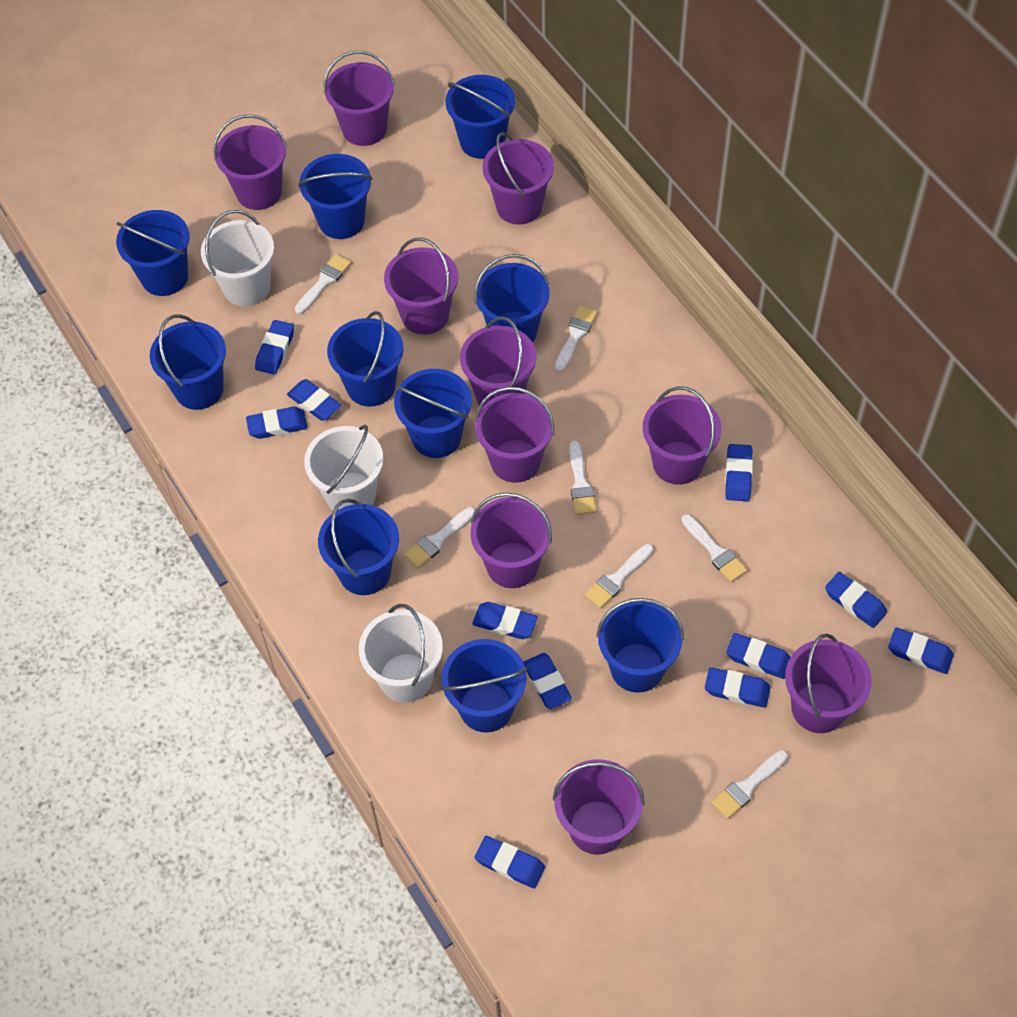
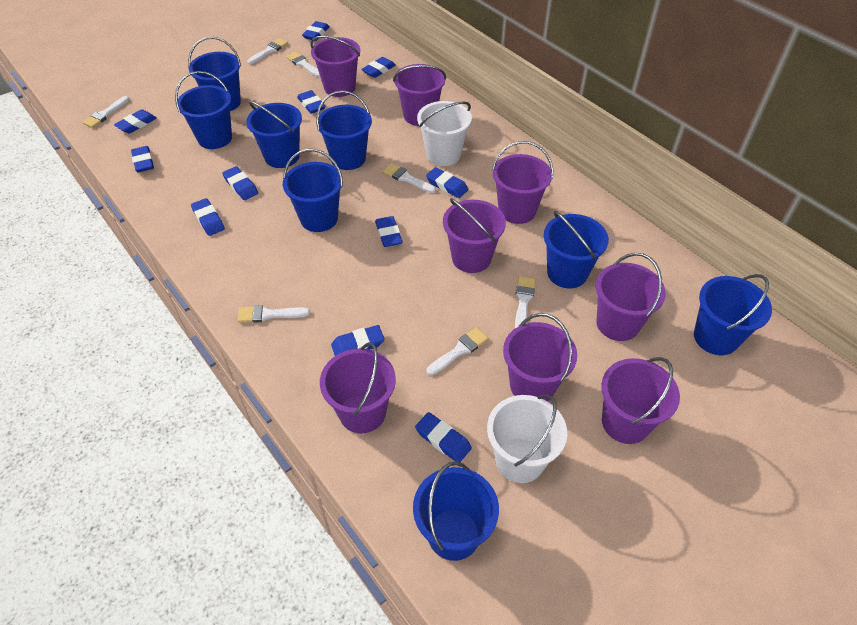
blue bucket: [116,210,190,296] [150,314,226,410] [298,154,373,239] [318,499,399,595] [327,311,403,407] [394,369,472,458] [441,639,527,733] [445,75,515,159] [474,254,549,343] [596,598,684,693] = 10 -> [175,71,232,149] [188,37,241,111] [246,101,302,168] [283,149,343,232] [316,90,372,170] [413,462,499,561] [544,211,609,288] [694,274,772,355] = 8
purple bucket: [213,114,287,210] [323,51,395,146] [384,237,458,335] [460,317,536,406] [471,492,552,588] [475,387,554,483] [483,133,554,225] [553,759,645,855] [643,386,721,485] [785,634,872,733] = 10 -> [310,36,360,97] [320,342,396,433] [393,64,446,126] [443,198,506,273] [492,141,553,224] [503,313,577,402] [596,253,666,341] [601,357,680,444] = 8
white bucket: [201,210,274,307] [304,425,384,510] [359,604,443,703] = 3 -> [417,101,472,166] [487,394,567,483] = 2

